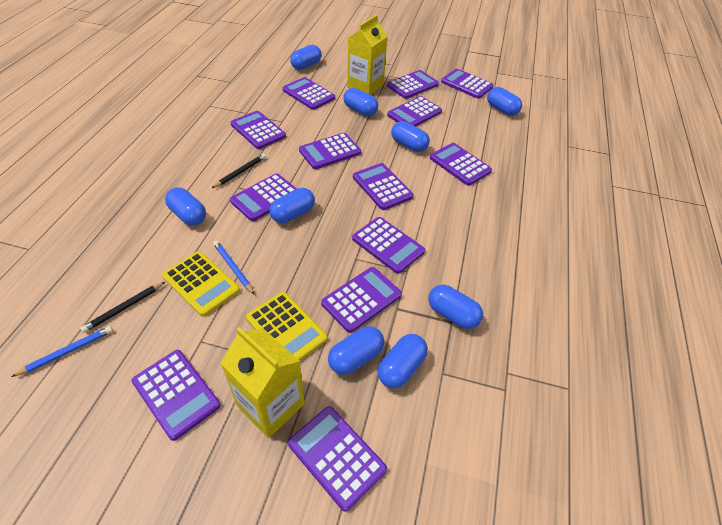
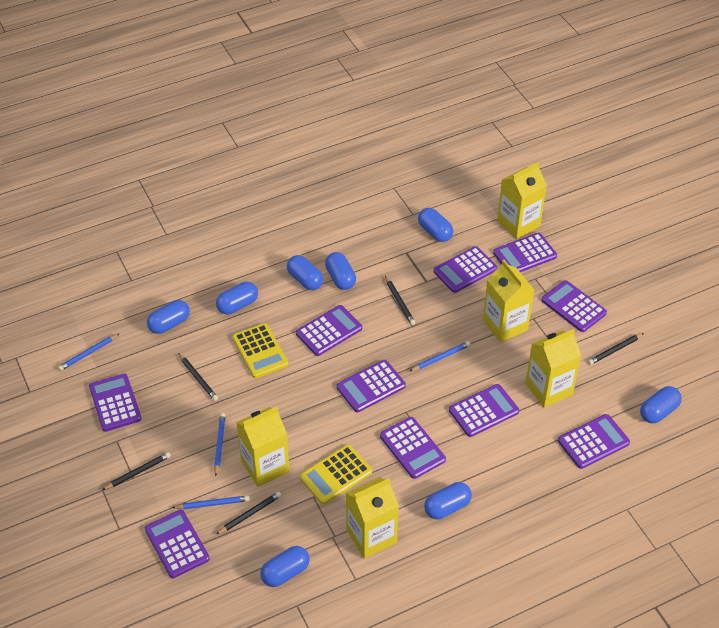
black pencil: [80,281,166,333] [212,154,266,188] = 2 -> [102,452,171,490] [178,353,218,401] [215,492,282,535] [385,276,415,325] [588,333,644,365] = 5
blue capsule: [165,187,206,226] [269,188,315,223] [290,45,321,70] [328,326,384,375] [343,88,378,116] [378,334,428,388] [391,121,430,152] [428,285,483,329] [487,87,522,116] = 9 -> [147,300,190,334] [216,282,258,314] [260,546,310,587] [287,255,323,290] [325,252,356,290] [418,208,453,242] [424,482,472,519] [640,386,682,423] = 8
blue pencil: [11,326,113,377] [213,241,255,295] = 2 -> [58,333,120,371] [172,495,250,509] [214,413,226,476] [410,341,470,371] = 4
purple calculator: [132,350,220,441] [230,173,297,221] [231,111,286,149] [283,77,335,110] [288,406,387,512] [299,133,361,169] [321,267,402,333] [352,217,425,274] [353,163,413,210] [387,70,439,99] [387,96,442,127] [430,143,492,186] [441,69,494,99] = 13 -> [89,373,142,432] [145,510,210,578] [296,305,362,356] [337,360,406,412] [380,417,446,479] [433,246,497,293] [449,384,519,437] [493,233,557,272] [541,280,607,332] [558,414,630,469] = 10
yellow carton: [221,327,305,438] [347,15,388,95] = 2 -> [236,406,290,487] [346,477,399,559] [483,260,534,342] [497,162,547,239] [525,329,582,408] = 5

